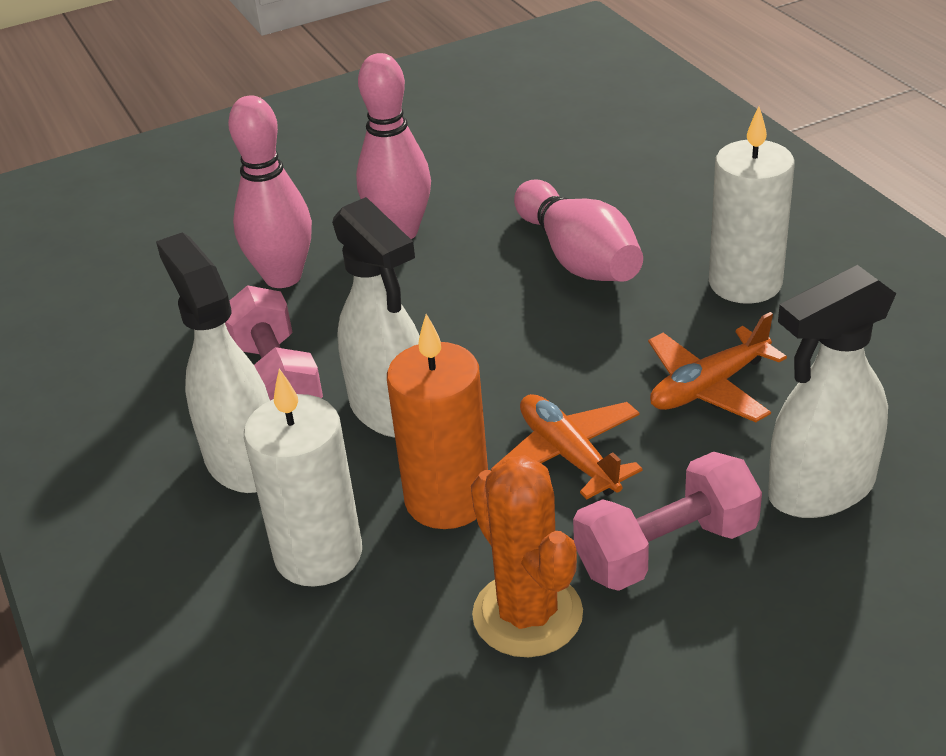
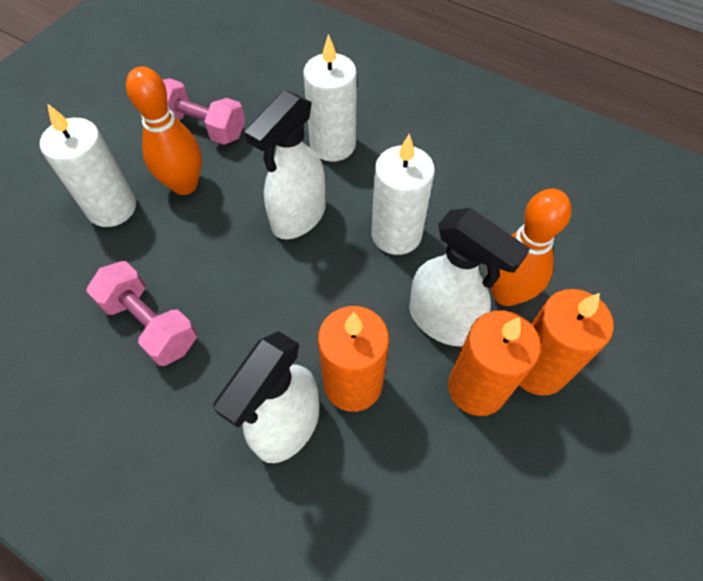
orange bowling pin: none = 0 -> [126,66,202,195] [487,189,572,306] = 2
orange cactus: [471,455,583,657] = 1 -> none = 0
orange candle: [387,314,488,529] = 1 -> [318,306,389,412] [448,310,541,416] [519,289,614,396] = 3
orange plane: [491,394,643,500] [648,312,787,422] = 2 -> none = 0
pink bowling pin: [228,95,312,288] [356,53,431,239] [514,180,643,282] = 3 -> none = 0
white candle: [244,368,362,587] [709,106,795,304] = 2 -> [40,103,136,227] [303,34,357,162] [372,134,435,255] = 3

